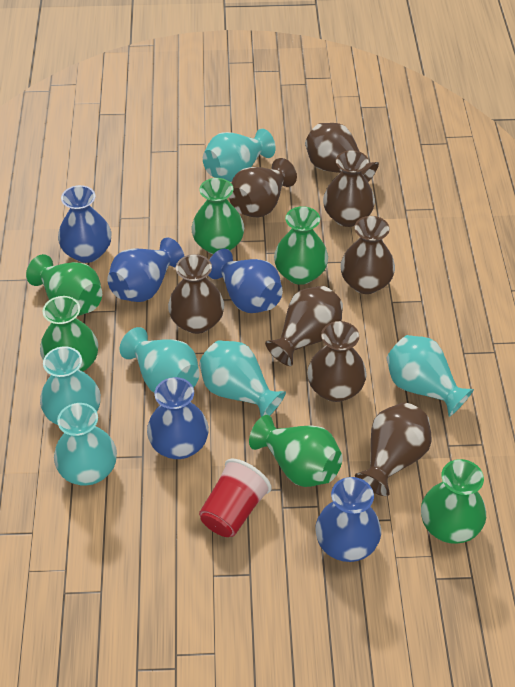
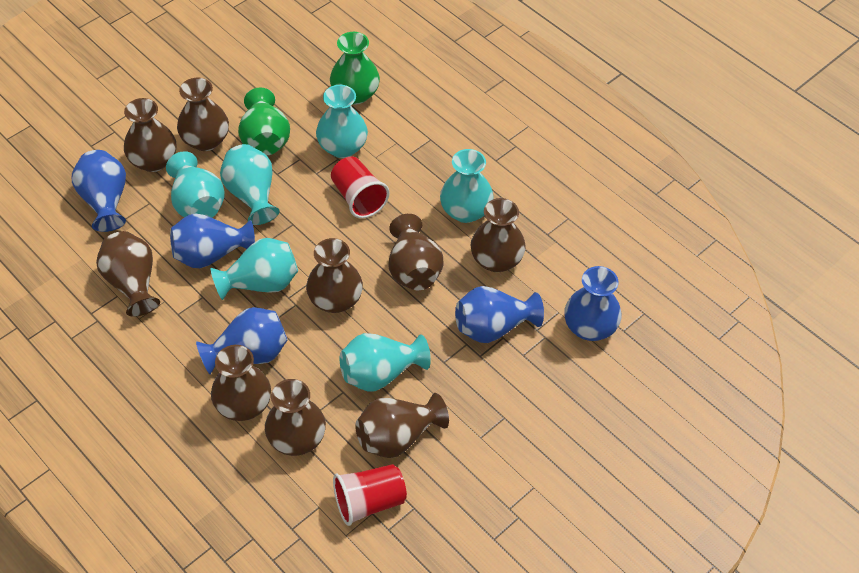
brown vase: [168,254,224,334] [229,158,297,217] [265,286,343,366] [305,123,379,182] [307,321,367,402] [323,150,375,227] [340,216,395,294] [355,402,431,496] = 8 -> [96,231,160,317] [124,98,176,172] [177,78,229,151] [211,345,271,421] [265,379,326,456] [306,238,363,313] [355,393,449,458] [388,214,443,290] [471,198,526,272] = 9
green vase: [26,254,102,316] [40,296,98,372] [191,178,244,254] [249,415,343,487] [274,206,328,285] [421,459,486,544] = 6 -> [238,87,290,155] [330,32,380,105] = 2
red cup: [199,459,272,537] = 1 -> [331,157,390,218] [333,464,407,526] = 2

